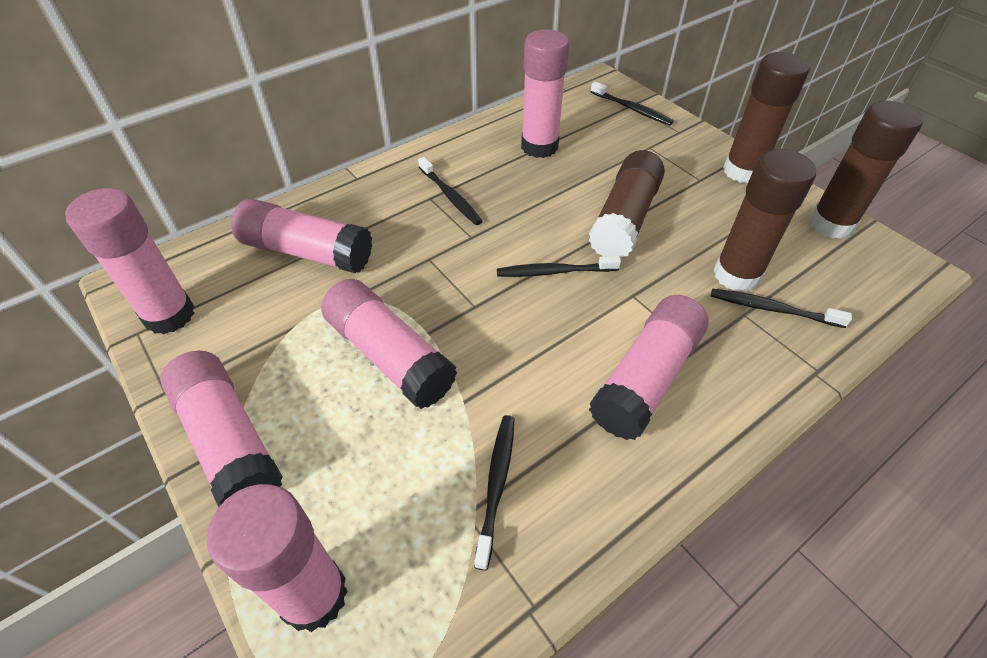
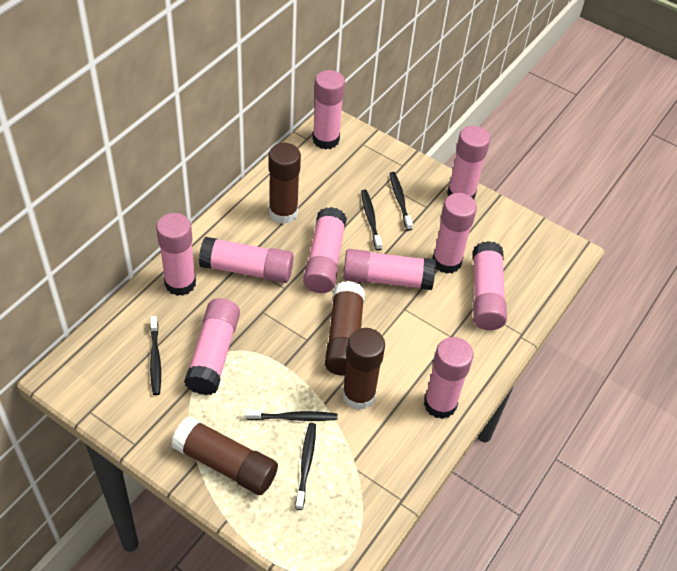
pink glue stick: [65,188,195,334] [161,351,283,507] [207,484,348,632] [231,199,372,273] [321,279,457,409] [521,29,569,158] [589,295,709,440] = 7 -> [156,213,196,296] [184,298,240,395] [199,237,293,283] [303,207,347,293] [312,70,345,150] [343,249,436,290] [424,337,473,419] [432,193,477,274] [447,126,490,199] [473,241,507,330] = 10

